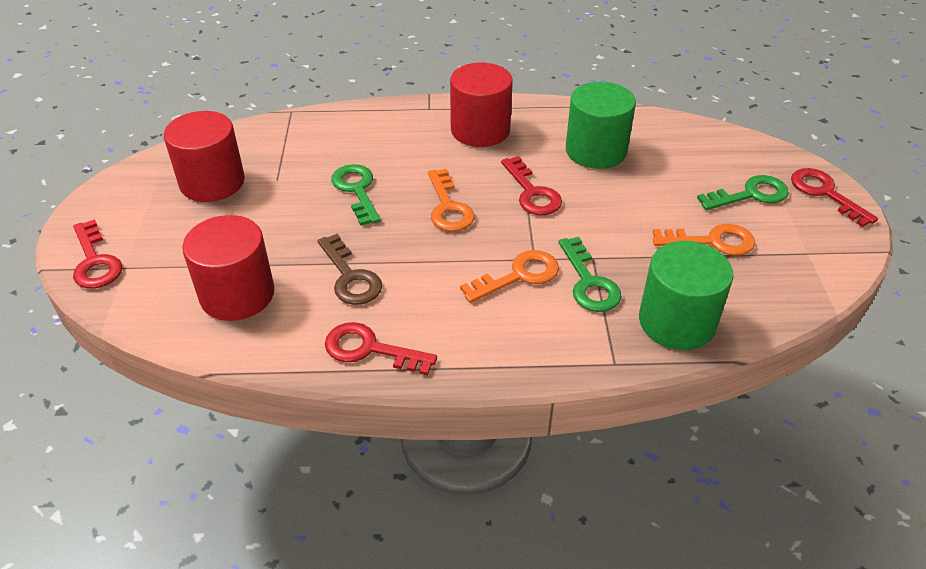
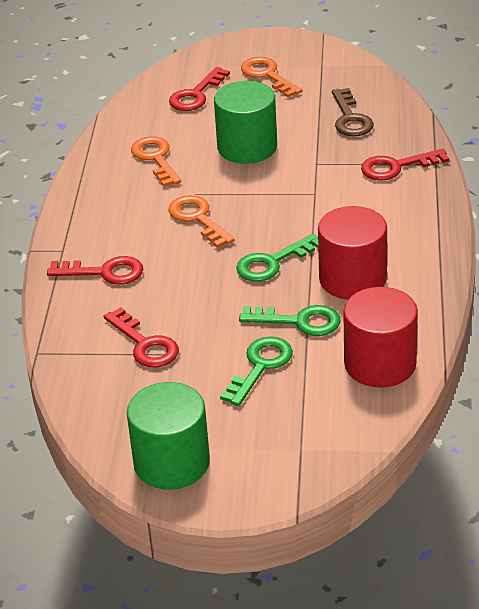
red cylinder: [164,111,245,202] [182,215,275,321] [450,63,513,147] = 3 -> [318,206,387,300] [343,287,418,388] = 2

